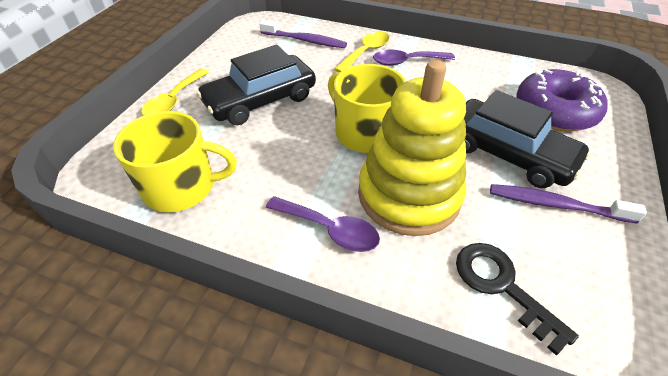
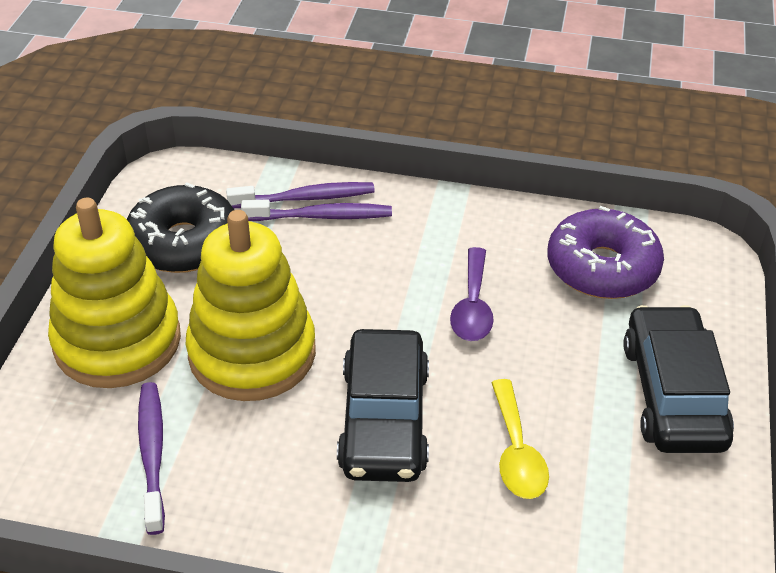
black donut: none = 0 -> [127,182,234,273] = 1
black key: [456,243,579,356] = 1 -> none = 0
purple spoon: [266,196,380,252] [373,50,455,66] = 2 -> [450,247,494,341] = 1
purple toothbrush: [259,20,347,48] [490,184,647,223] = 2 -> [138,382,165,535] [226,182,375,208] [241,200,392,221] = 3
yellow mug: [113,111,237,213] [328,64,406,153] = 2 -> none = 0
yellow spoon: [141,69,209,116] [334,31,390,72] = 2 -> [491,379,549,499] = 1
yellow stacking toy: [358,60,466,236] = 1 -> [48,198,181,388] [186,210,316,401] = 2

